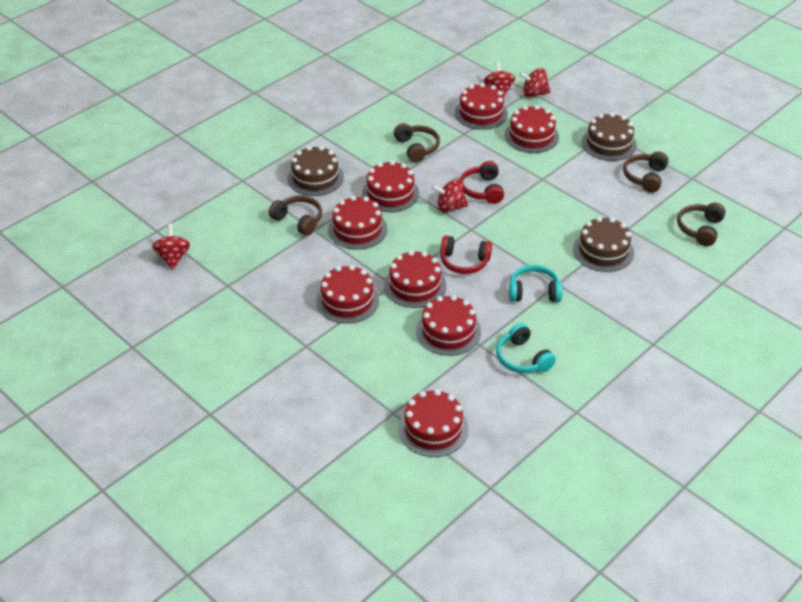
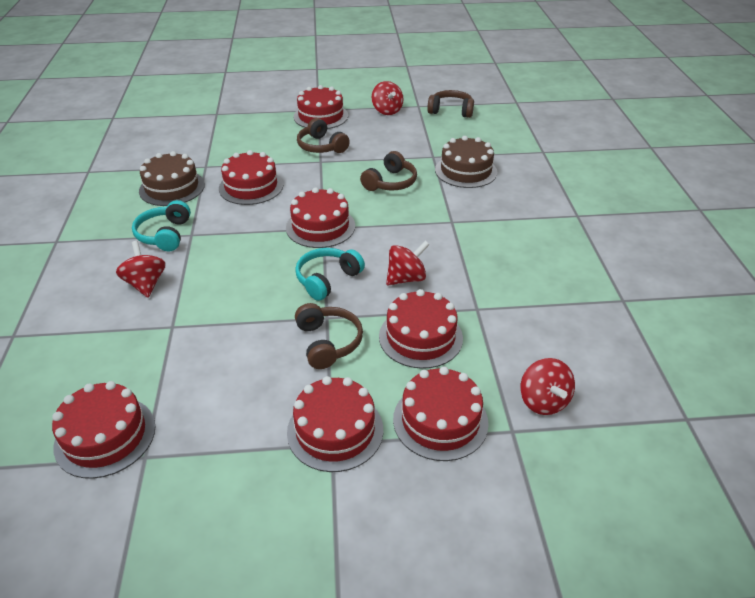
brown cake: [287,146,344,196] [573,217,634,272] [582,112,637,161] = 3 -> [139,151,205,206] [435,136,497,188] = 2
red cake: [316,265,379,324] [328,196,387,250] [362,160,419,212] [384,250,446,308] [398,389,468,457] [416,295,481,356] [455,83,508,130] [505,105,559,153] = 8 -> [52,381,155,479] [219,150,283,205] [286,187,355,248] [287,376,383,472] [294,85,348,129] [379,289,463,369] [393,367,489,461] = 7
red headphones: [440,235,492,274] [460,161,504,204] = 2 -> none = 0

